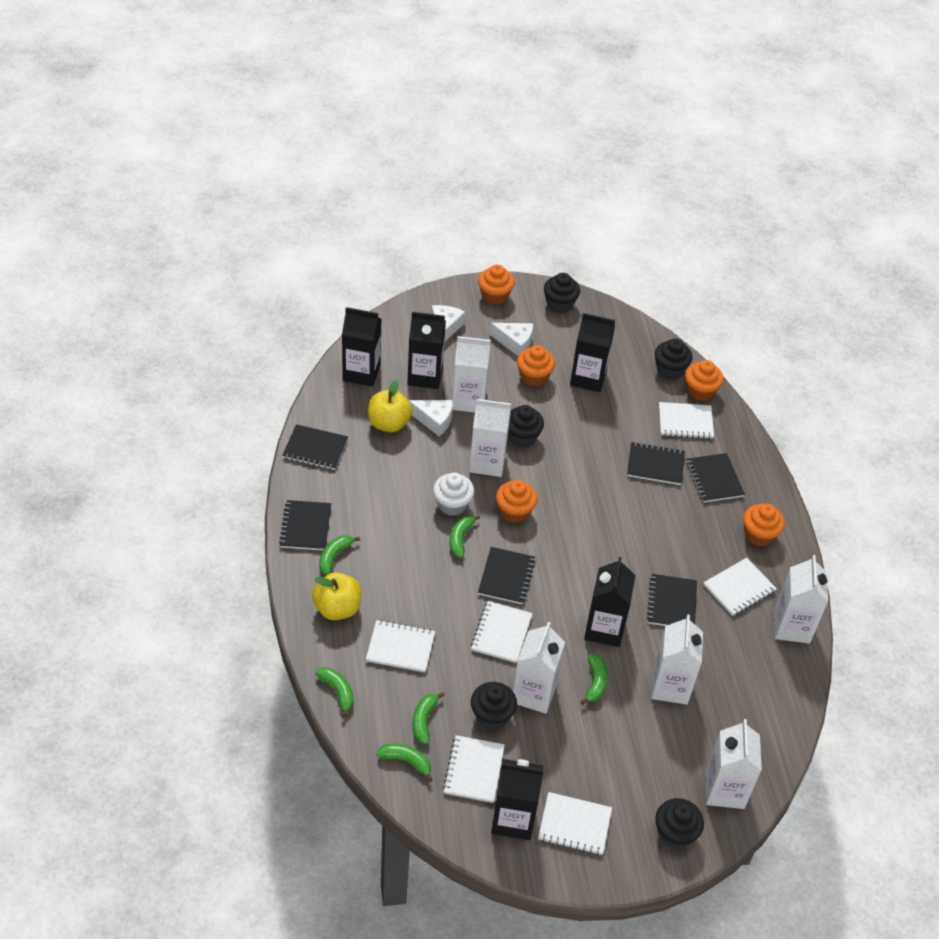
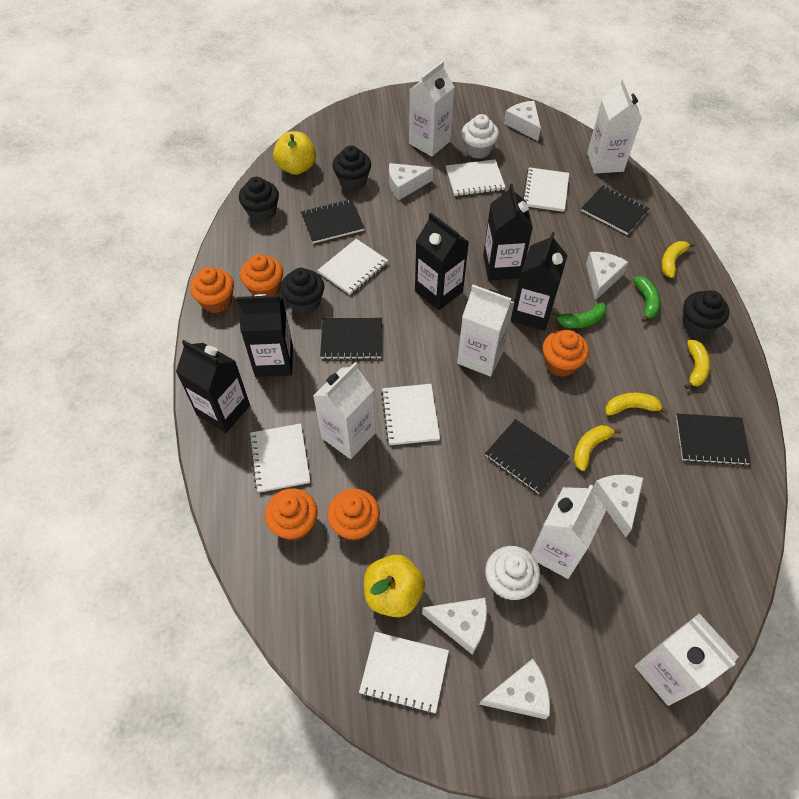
black cupcake: [471,682,517,730] [508,405,544,447] [544,273,580,313] [655,338,692,380] [655,798,704,849] = 5 -> [239,177,279,222] [281,268,324,314] [333,145,371,191] [682,290,729,337] = 4
black notebook: [279,500,331,550] [282,424,348,470] [478,547,536,604] [627,442,685,485] [647,574,697,626] [686,453,745,502] = 6 -> [301,199,365,243] [320,318,382,359] [485,419,570,494] [581,185,649,235] [676,414,751,466] = 5
green banana: [315,667,354,718] [319,535,360,575] [376,744,433,782] [413,692,445,744] [450,515,480,558] [580,654,608,705] = 6 -> [551,303,607,328] [633,276,661,322] = 2
white cheese: [408,400,453,436] [431,305,466,342] [489,323,533,356] = 3 -> [389,163,433,200] [422,598,487,655] [479,659,550,719] [504,101,541,141] [586,252,629,301] [592,475,644,537] = 6
white cupcake: [433,473,474,516] = 1 -> [461,114,499,159] [485,546,541,600] = 2
yellow banana: none = 0 -> [573,425,622,471] [605,393,669,416] [661,241,696,278] [684,340,710,389] = 4

